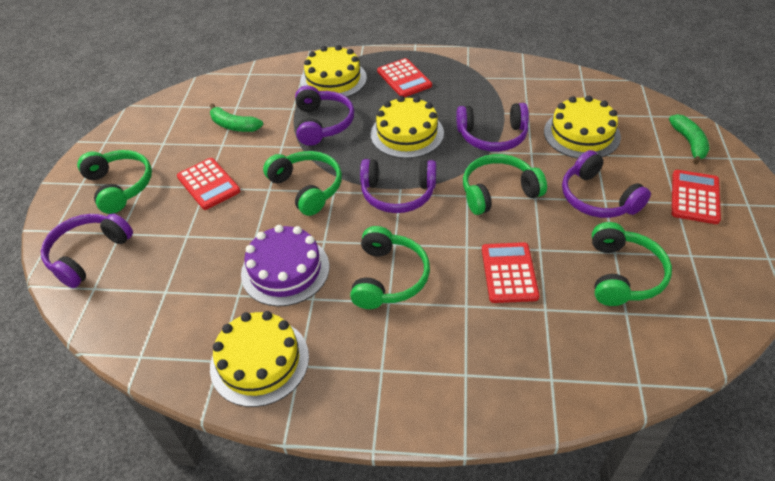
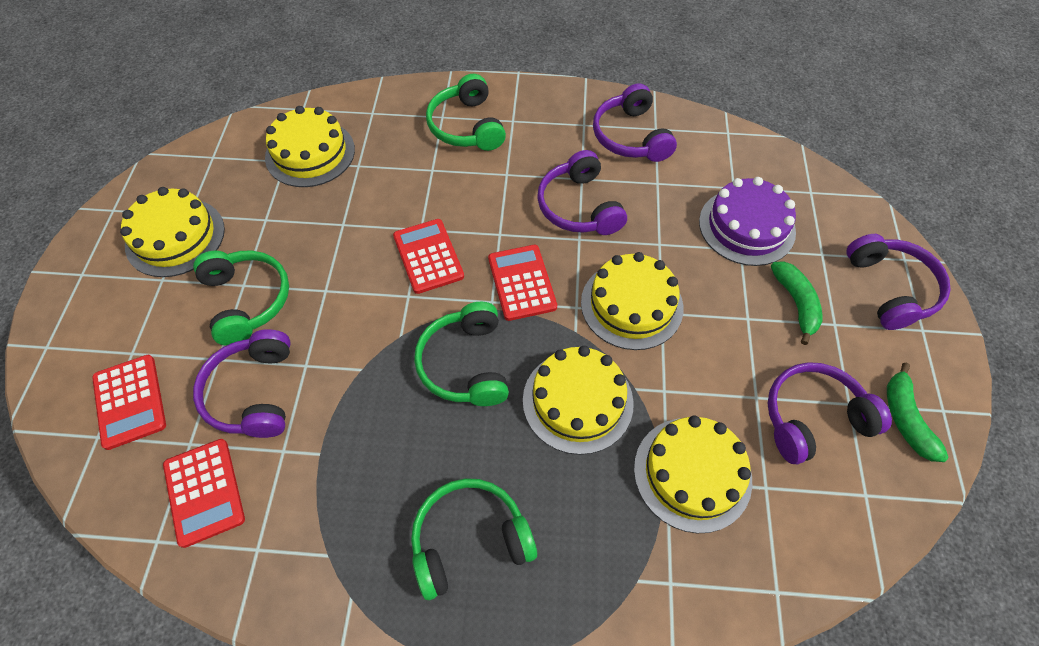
green headphones: [77,150,152,214] [263,151,342,216] [350,226,430,309] [463,154,547,215] [592,222,672,306] = 5 -> [193,250,289,346] [411,478,537,600] [414,302,509,406] [426,74,506,151] = 4
yellow cake: [210,311,309,407] [300,45,367,97] [371,96,444,158] [544,95,621,159] = 4 -> [120,187,225,277] [265,106,355,187] [523,346,634,455] [581,252,683,350] [634,415,752,533] = 5

